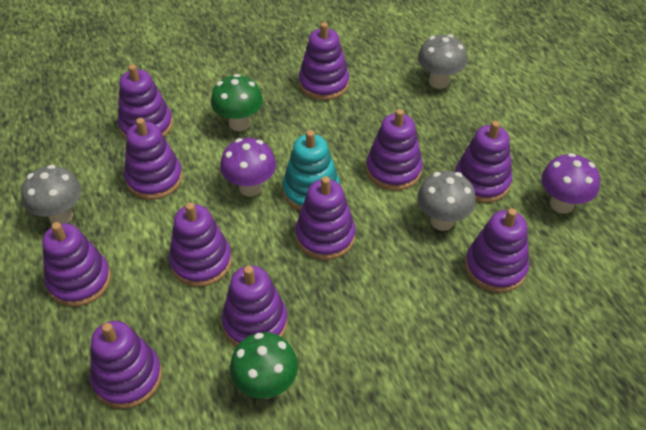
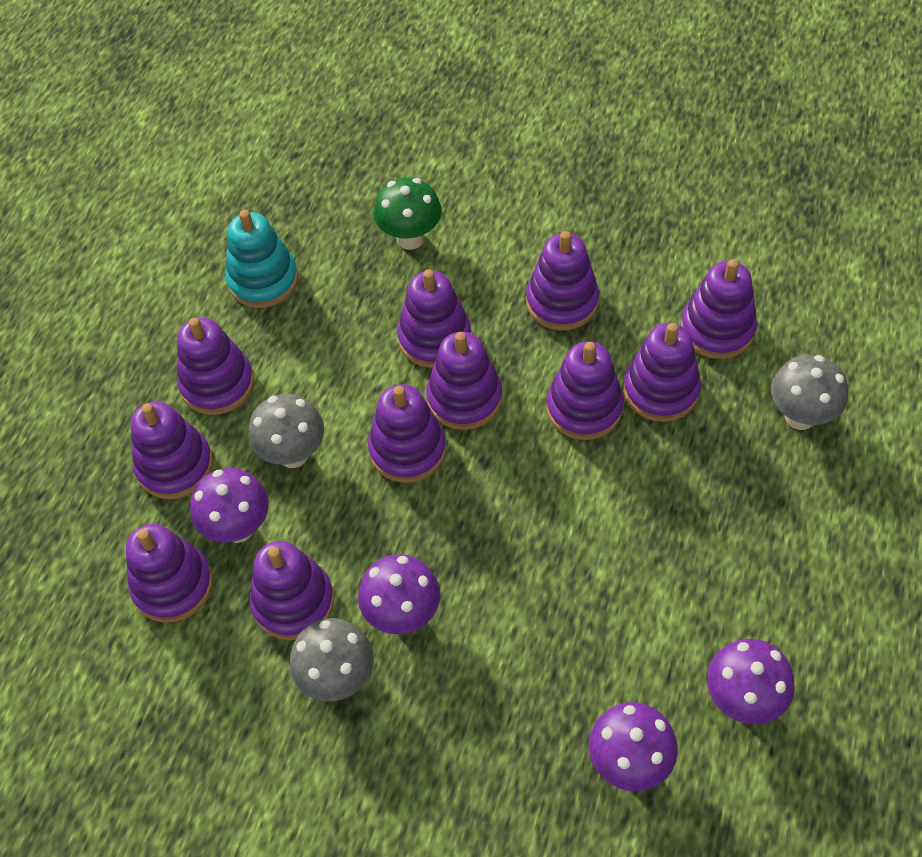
green mushroom: [211,74,263,131] [230,332,298,399] = 2 -> [373,178,442,250] = 1
purple mushroom: [220,138,276,196] [541,153,600,214] = 2 -> [190,468,269,543] [358,554,440,634] [589,702,678,791] [707,639,795,725] = 4

